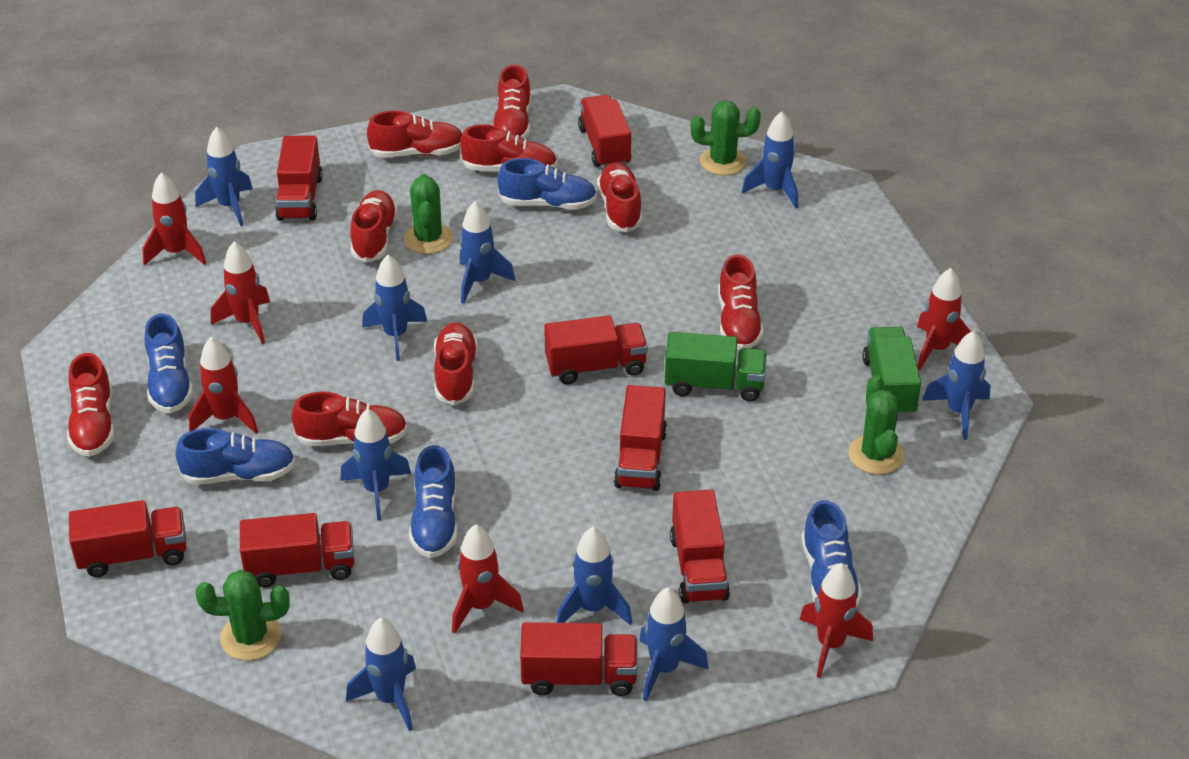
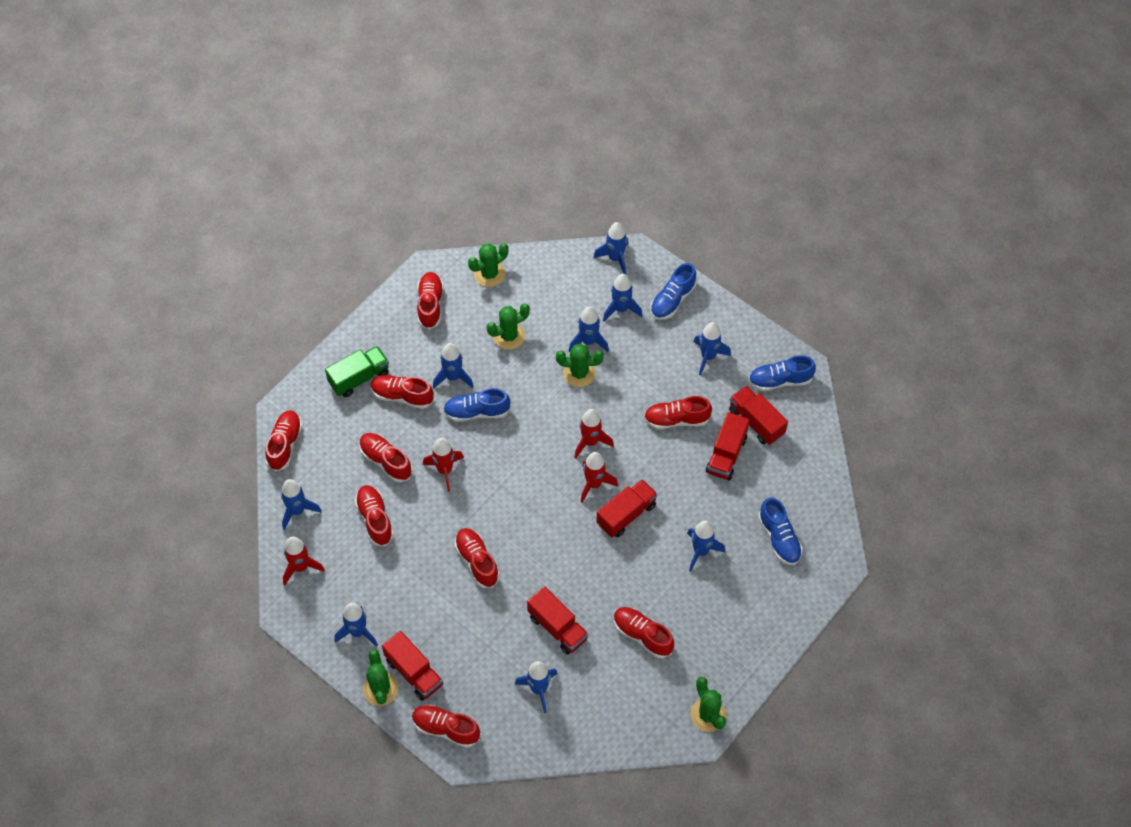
blue shoe: [145,314,193,413] [175,428,296,485] [409,445,458,558] [498,158,597,210] [801,500,862,608] = 5 -> [443,388,511,422] [650,263,696,320] [748,355,816,391] [758,497,803,565] = 4
green cactus: [195,570,290,660] [404,174,453,254] [690,100,761,176] [848,375,904,474] = 4 -> [363,649,398,706] [468,243,508,287] [487,304,530,350] [556,343,604,387] [691,677,726,732] = 5
green truck: [665,332,767,402] [862,327,921,416] = 2 -> [325,346,389,397] = 1
red rocket: [142,172,206,266] [189,337,258,433] [211,241,270,344] [452,524,524,633] [799,563,873,678] [917,268,971,370] = 6 -> [283,536,325,585] [423,438,464,492] [575,409,614,458] [581,452,618,503] = 4
red truck: [69,500,186,577] [240,513,354,588] [275,136,323,221] [520,622,638,696] [544,315,648,384] [578,95,631,168] [614,385,667,491] [670,489,730,604] = 8 -> [382,631,443,701] [527,586,588,655] [596,479,658,537] [706,412,750,480] [729,386,788,445] = 5

